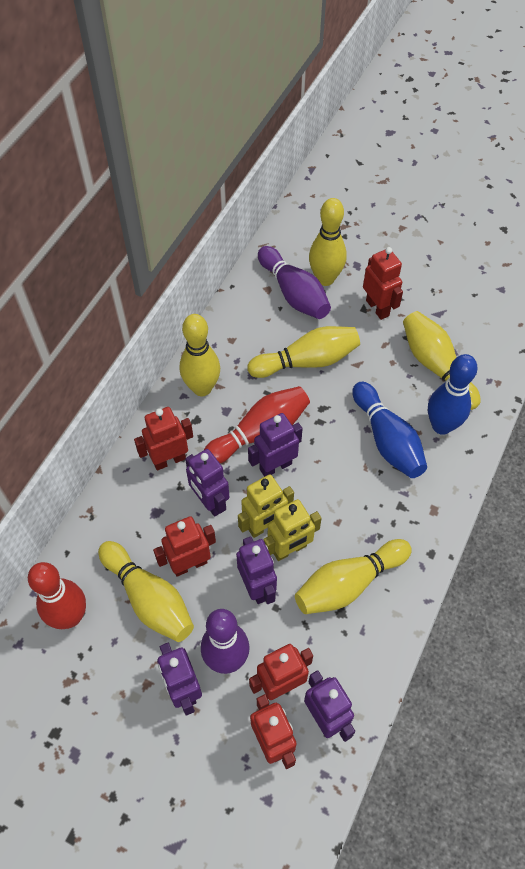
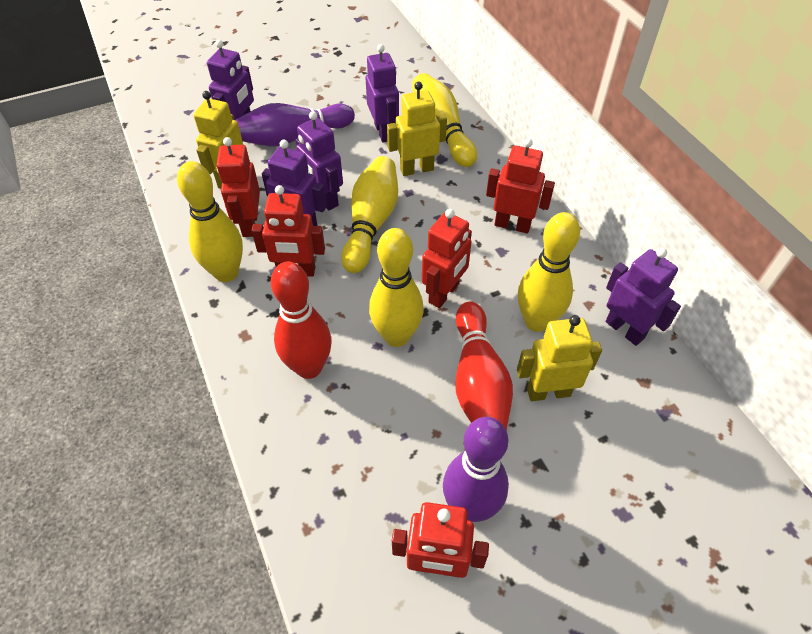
blue bowling pin: [352,382,427,478] [428,354,478,435] = 2 -> none = 0
yellow bowling pin: [98,541,194,642] [180,314,220,396] [248,326,360,378] [295,539,412,614] [309,198,347,286] [403,311,481,410] = 6 -> [177,161,243,282] [341,156,398,273] [369,228,424,347] [412,73,477,167] [518,212,580,332] = 5
yellow robot: [238,474,294,538] [263,499,322,561] = 2 -> [193,91,243,189] [387,82,447,176] [517,315,602,401] = 3

